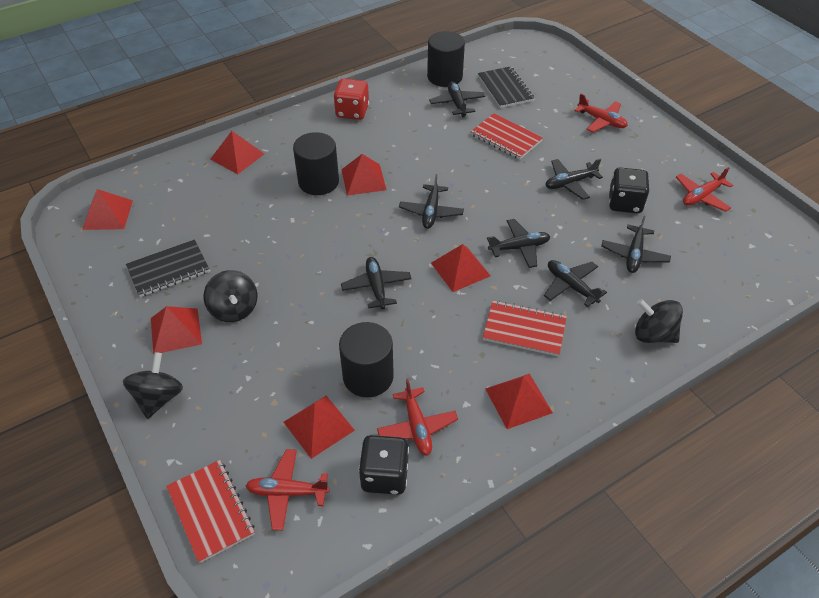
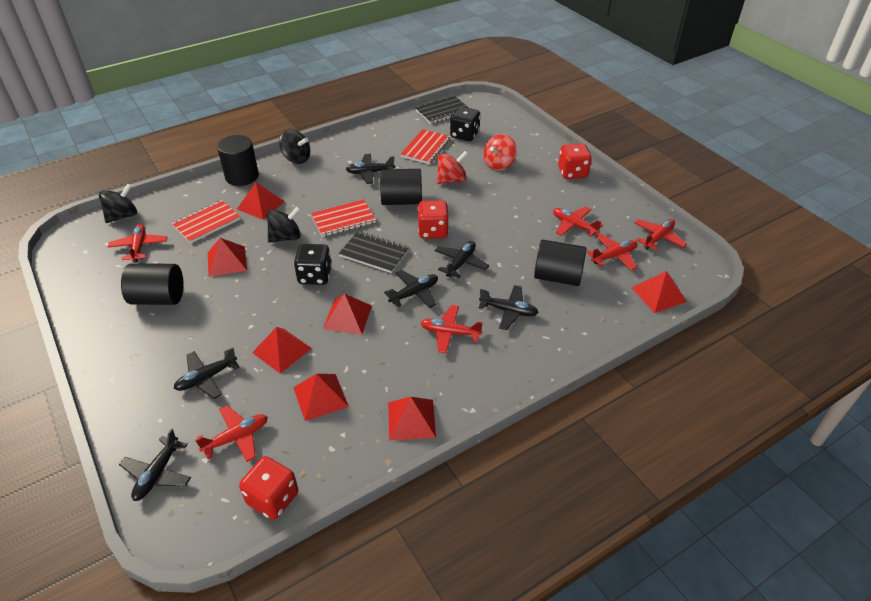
black cylinder: [293,132,339,195] [339,322,394,398] [427,31,465,87] = 3 -> [121,263,184,305] [217,135,259,186] [380,169,422,205] [534,240,587,286] = 4
black plane: [341,257,411,309] [399,174,464,229] [429,81,485,117] [487,219,550,268] [544,260,607,307] [545,159,603,200] [601,216,671,273] = 7 -> [119,428,191,501] [174,347,240,399] [346,154,395,184] [384,270,438,308] [435,241,489,278] [478,285,539,330] = 6
red dice: [333,79,369,120] = 1 -> [239,456,298,520] [418,201,449,239] [558,144,592,179] = 3
red plane: [245,449,330,530] [377,379,458,456] [574,93,628,132] [676,167,733,212] = 4 -> [108,224,167,262] [195,405,268,462] [421,305,483,353] [553,206,603,236] [587,234,637,270] [634,219,687,250] = 6
red spinning top: none = 0 -> [437,151,468,184] [483,134,517,170] = 2

